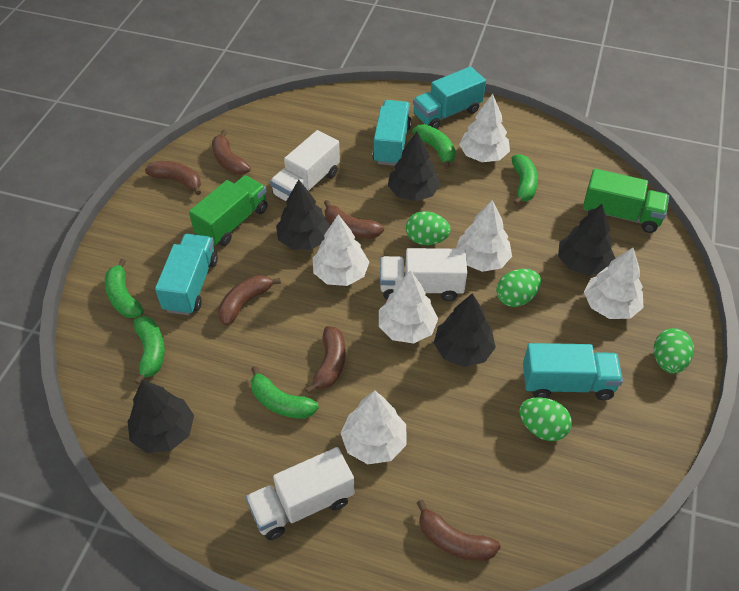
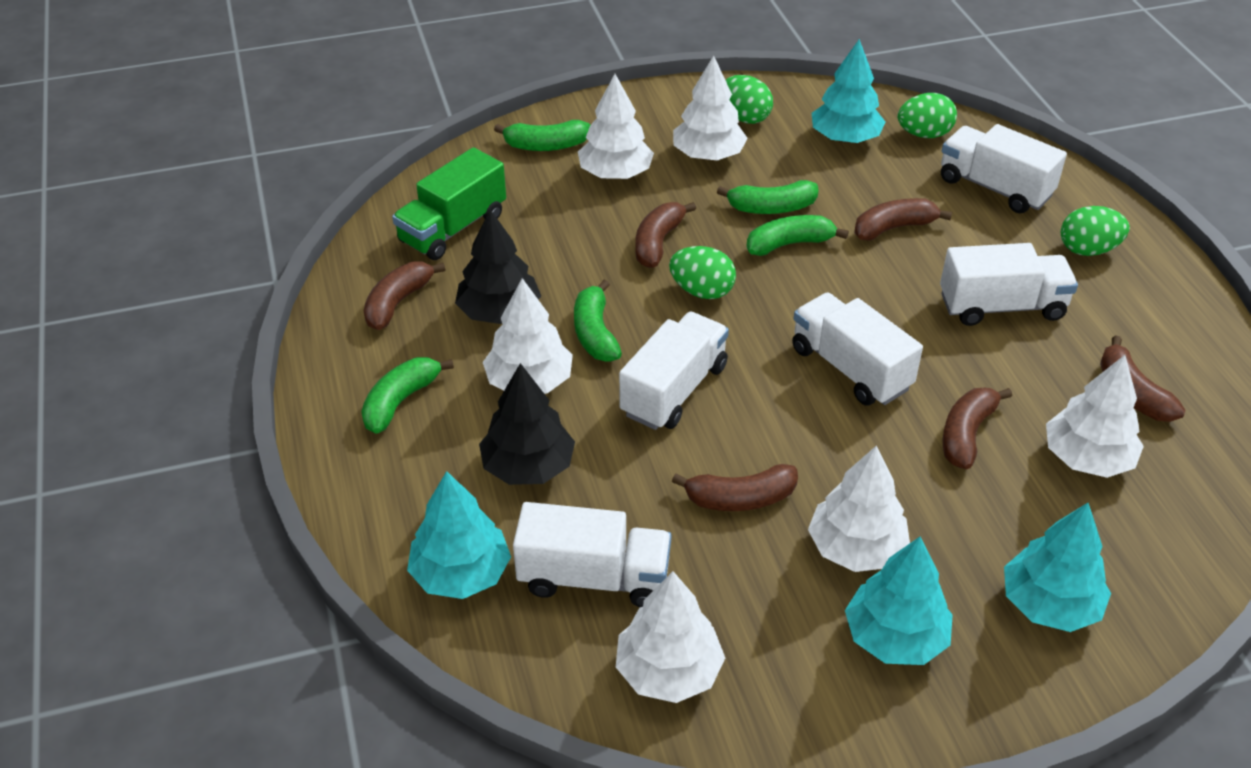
black tree: [127,379,194,453] [276,179,331,250] [388,132,441,201] [434,293,496,367] [558,204,615,276] = 5 -> [455,209,541,324] [479,363,575,485] = 2
green truck: [189,175,268,246] [583,169,669,233] = 2 -> [392,147,506,260] = 1
turquoise tree: none = 0 -> [407,471,511,599] [812,39,886,143] [845,536,953,665] [1004,503,1111,632] = 4
turquoise truck: [155,234,218,315] [372,100,411,166] [413,66,486,129] [523,343,623,400] = 4 -> none = 0
white truck: [246,447,355,540] [270,130,340,201] [380,248,467,301] = 3 -> [513,502,671,607] [619,312,729,430] [792,293,923,406] [940,243,1078,326] [941,124,1067,213] = 5

